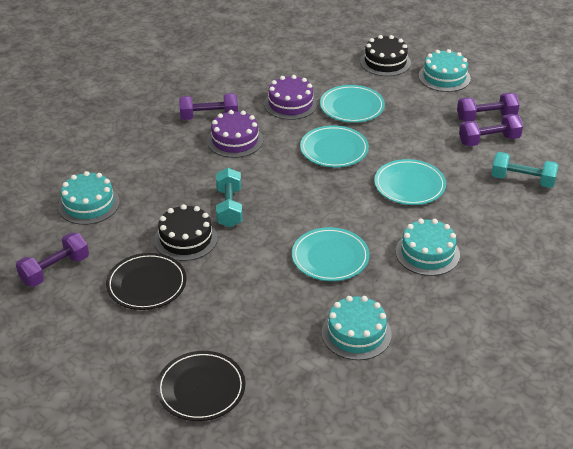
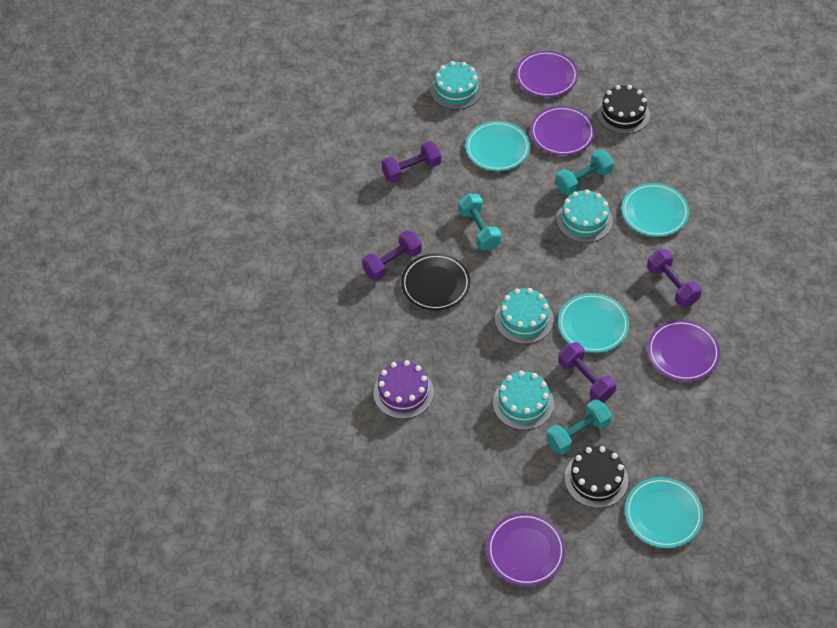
black plate: [106,253,187,310] [156,351,245,421] = 2 -> [401,253,470,311] = 1
purple cake: [207,110,263,158] [264,75,318,120] = 2 -> [373,360,434,419] = 1
purple plate: none = 0 -> [487,513,565,586] [516,51,578,97] [530,106,595,155] [647,320,720,381] = 4
turquoise dumbbell: [216,168,242,227] [491,152,558,188] = 2 -> [458,193,501,250] [546,399,612,455] [555,150,614,195] = 3

